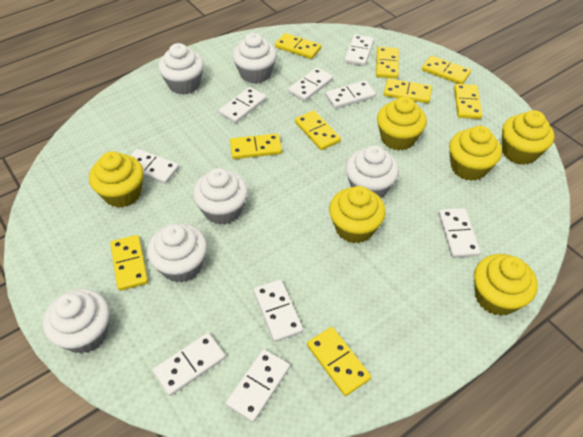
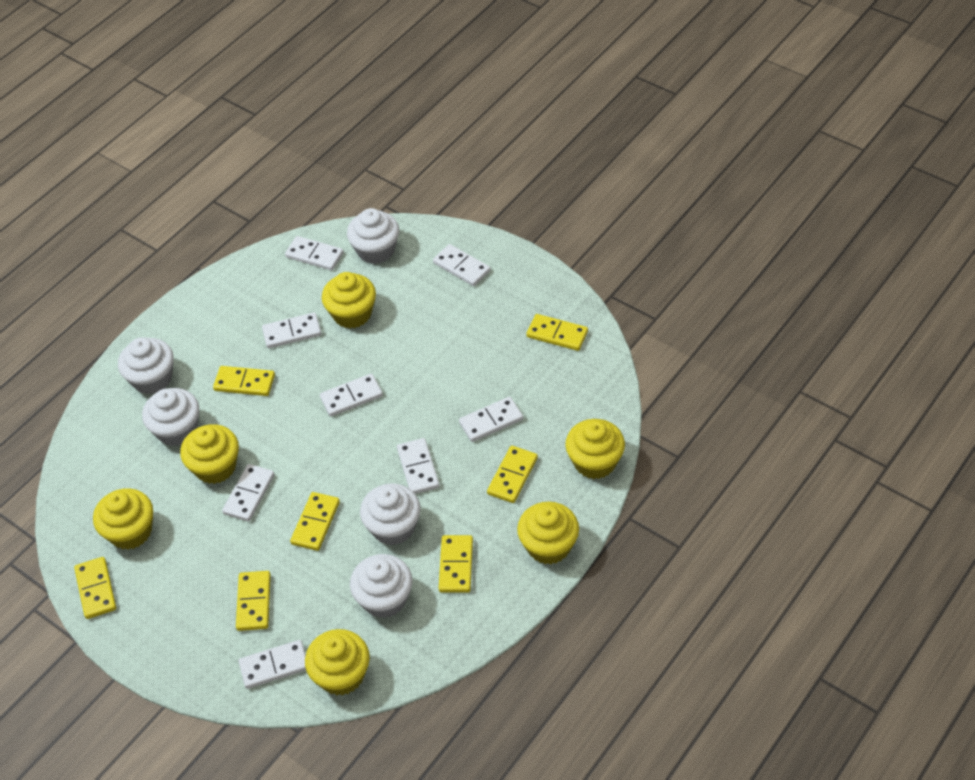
white cupcake: [43,289,110,354] [147,223,207,283] [158,43,204,95] [193,168,248,225] [232,33,277,84] [346,145,399,198] = 6 -> [118,337,174,394] [142,388,199,446] [347,208,399,264] [350,554,413,618] [360,483,421,545] = 5
white domino: [130,149,179,184] [153,333,226,396] [219,87,266,123] [226,349,290,422] [254,279,303,342] [288,67,333,102] [325,81,376,109] [344,34,374,66] [438,208,481,258] = 9 -> [222,464,275,521] [238,640,306,689] [262,312,321,348] [285,236,344,270] [320,373,383,417] [397,438,439,494] [433,244,490,286] [459,397,523,442] = 8
yellow domino: [110,235,148,291] [230,133,282,159] [275,33,321,59] [295,110,341,150] [307,327,371,396] [376,47,399,79] [384,79,432,103] [422,56,471,84] [454,84,482,119] = 9 -> [74,557,116,619] [213,366,275,396] [236,571,271,631] [290,492,340,551] [439,535,473,593] [487,446,538,503] [526,314,588,351] = 7

